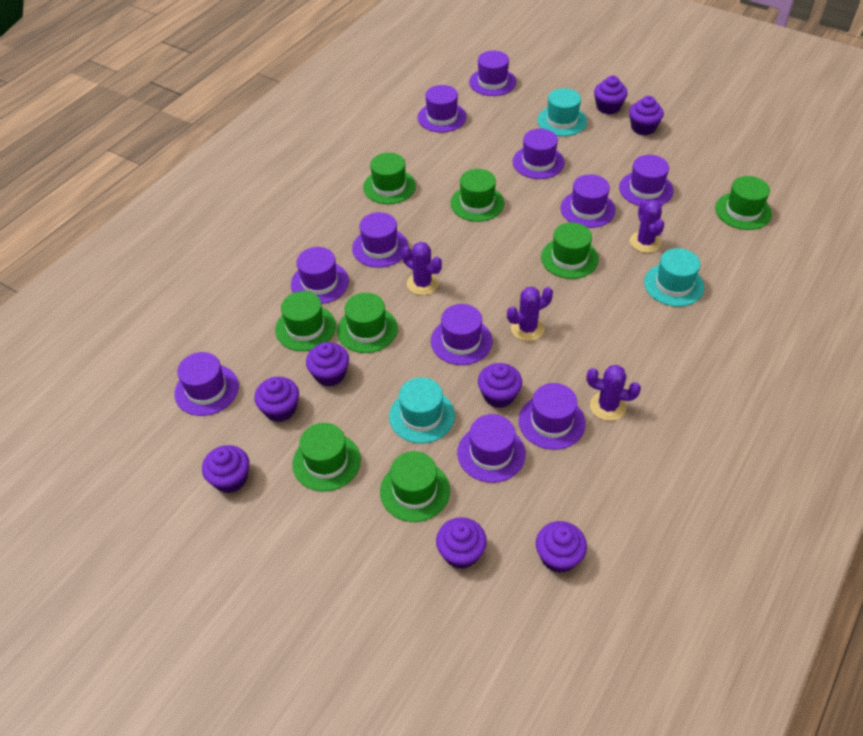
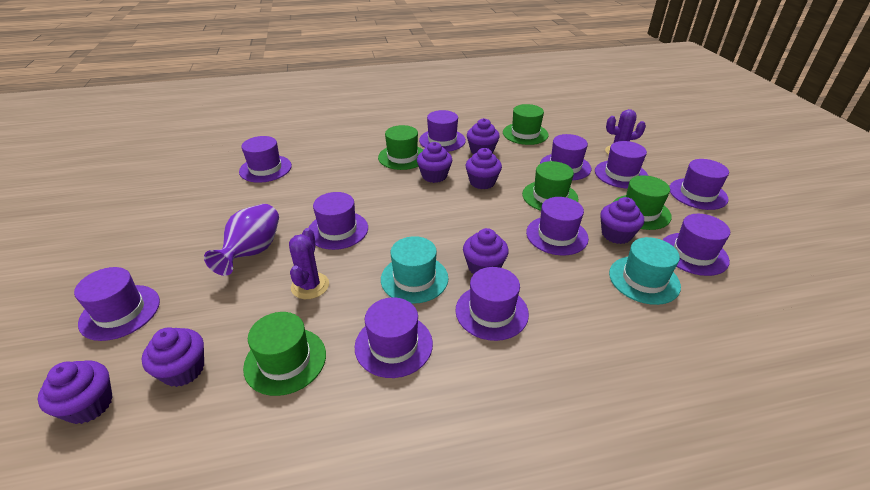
green hat: [275,291,336,351] [292,423,361,491] [337,293,398,353] [363,153,416,204] [380,451,450,522] [450,169,504,222] [541,222,599,279] [715,176,772,230] = 8 -> [243,312,326,396] [378,125,423,170] [503,104,549,145] [522,161,578,211] [613,175,672,230] = 5
purple cactus: [402,242,442,295] [507,287,553,341] [587,365,641,421] [630,200,664,253] = 4 -> [289,228,329,299] [605,109,646,155] = 2
purple cupcake: [202,445,249,493] [254,377,299,422] [306,342,349,386] [436,517,487,569] [478,363,522,408] [536,521,587,573] [594,76,628,115] [629,96,664,135] = 8 -> [38,361,113,424] [142,327,204,387] [417,142,452,183] [463,228,509,274] [466,148,502,189] [467,118,500,154] [600,197,644,244] = 7
purple vase: none = 0 -> [204,204,279,276] = 1
turquoise hat: [389,377,455,443] [537,88,587,136] [644,248,705,307] = 3 -> [381,236,449,304] [609,237,681,305] = 2

